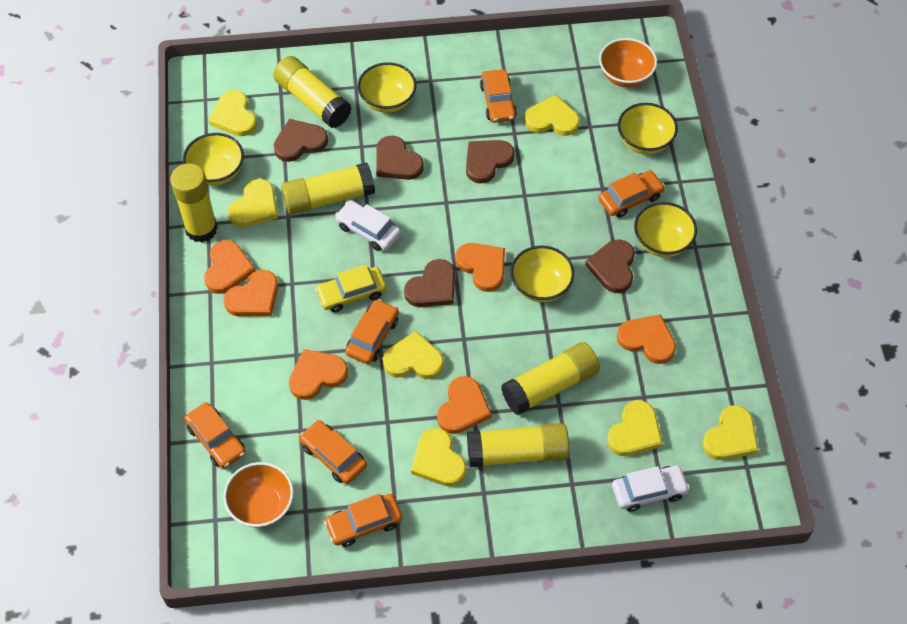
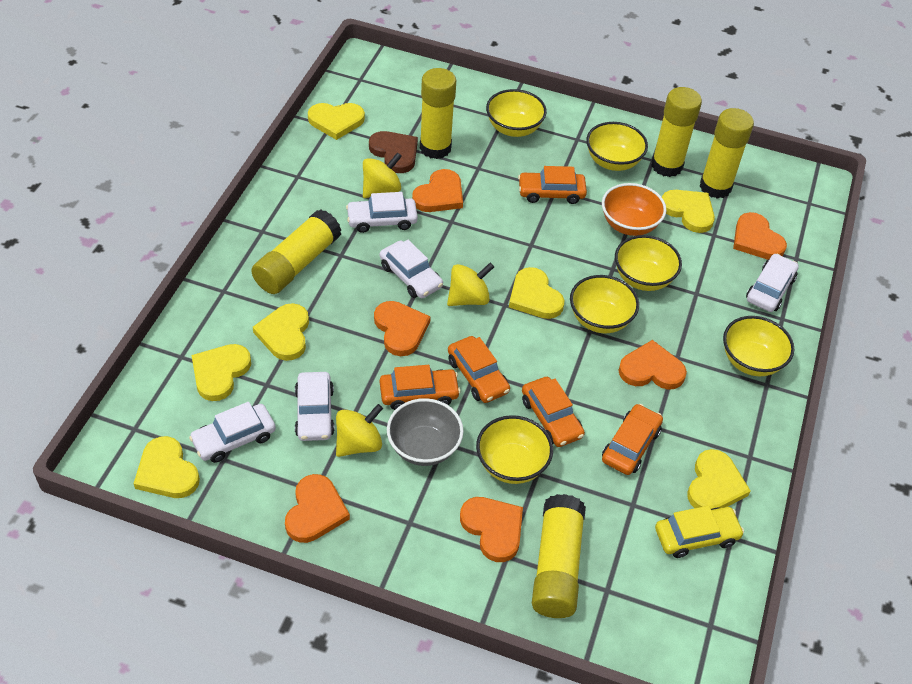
brown heart: [274,119,328,162] [376,136,424,180] [404,259,455,307] [466,140,515,184] [585,239,635,293] = 5 -> [369,131,418,173] = 1
grey bowl: none = 0 -> [387,398,464,466] = 1
orange bowl: [223,462,294,528] [599,38,657,87] = 2 -> [602,183,667,236] = 1
orange car: [184,402,246,469] [299,420,367,484] [324,494,402,547] [345,299,399,364] [480,69,517,123] [598,170,665,218] = 6 -> [380,365,461,410] [448,336,510,403] [518,166,587,204] [522,377,585,447] [602,404,663,475] = 5
white car: [335,200,401,251] [612,465,690,512] = 2 -> [189,402,276,463] [295,372,335,441] [346,192,418,233] [380,240,443,298] [746,254,799,312] = 5
yellow bowl: [183,133,244,186] [358,62,416,113] [510,246,574,302] [618,103,678,154] [634,202,697,257] = 5 -> [476,415,553,484] [486,89,547,137] [570,275,639,333] [586,122,648,171] [615,235,682,291] [723,316,794,376] = 6
yellow spinning top: none = 0 -> [336,404,383,457] [363,152,402,198] [447,262,494,306] = 3

